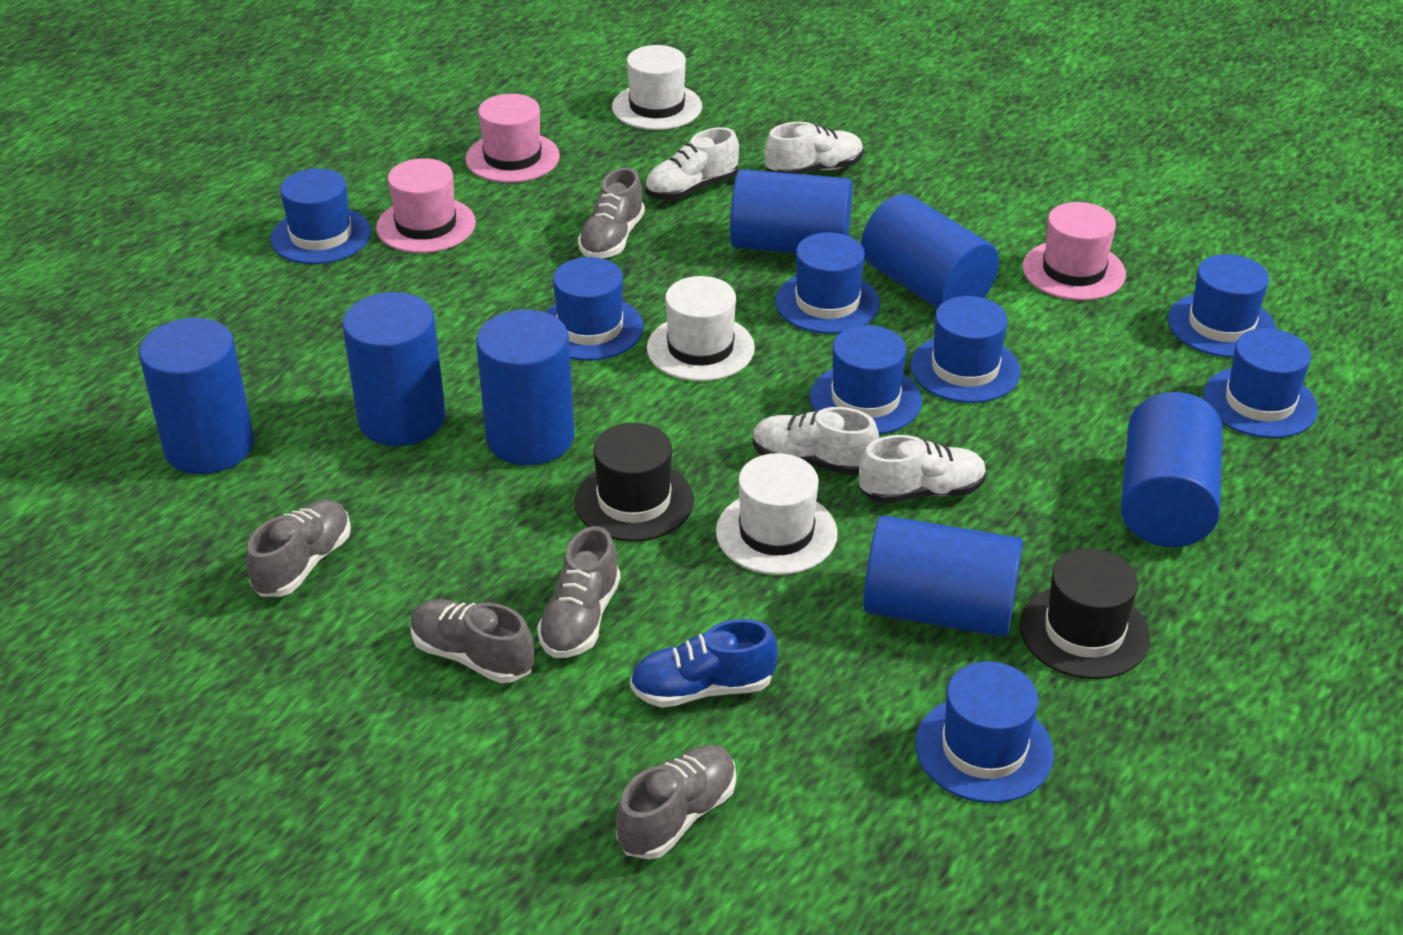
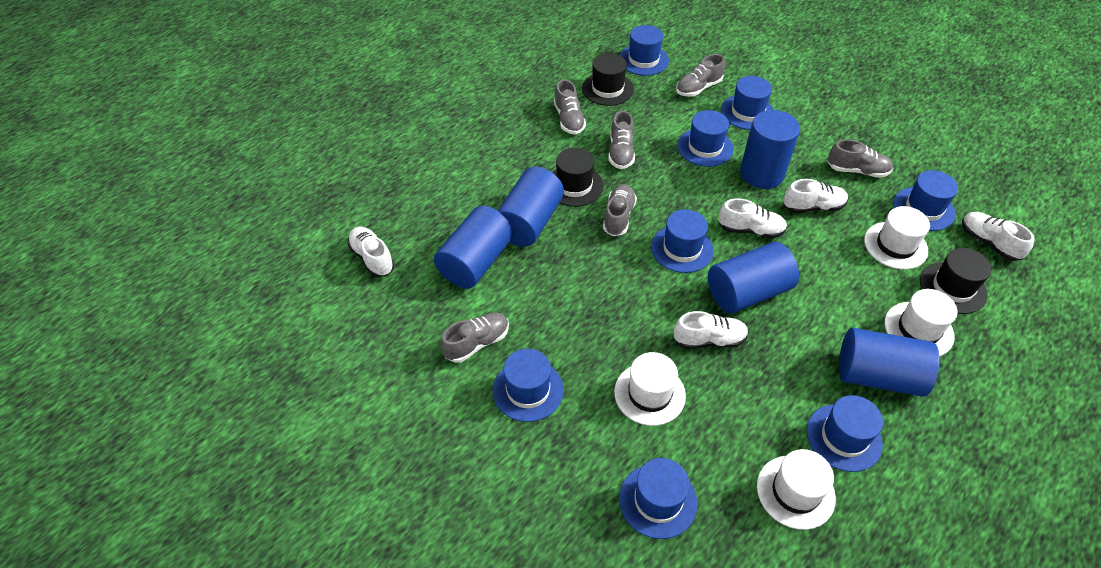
black hat: [575,423,694,542] [1020,549,1150,679] = 2 -> [552,148,603,207] [582,53,634,106] [920,248,992,314] = 3
blue cylinder: [139,318,254,474] [342,292,446,446] [476,310,575,465] [730,169,852,253] [861,194,999,308] [863,515,1023,637] [1121,392,1222,547] = 7 -> [434,206,513,289] [497,167,564,247] [708,242,799,313] [740,110,800,189] [839,328,939,397] = 5
blue shoe: [630,619,777,708] = 1 -> none = 0
grey shoe: [246,500,351,597] [411,599,534,683] [537,526,621,658] [578,168,645,258] [616,745,736,860] = 5 -> [441,313,509,363] [554,80,586,135] [603,184,637,236] [608,111,635,169] [676,54,725,97] [828,139,893,178] = 6
pink hat: [376,158,476,253] [465,94,560,183] [1022,202,1126,300] = 3 -> none = 0
white hat: [612,45,702,130] [647,276,755,381] [716,453,838,575] = 3 -> [614,352,686,426] [757,449,836,530] [864,206,930,269] [885,289,958,356] = 4
white shoe: [645,127,739,200] [753,407,879,475] [765,122,863,174] [859,435,987,504] = 4 -> [347,227,394,277] [674,311,749,349] [718,198,787,238] [783,179,848,213] [962,212,1035,261] = 5

